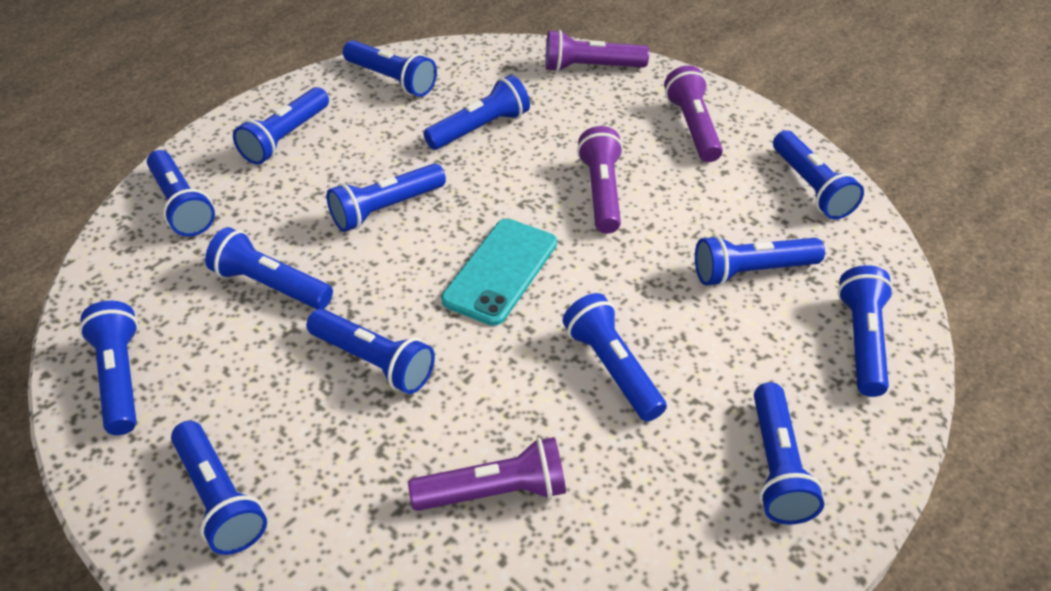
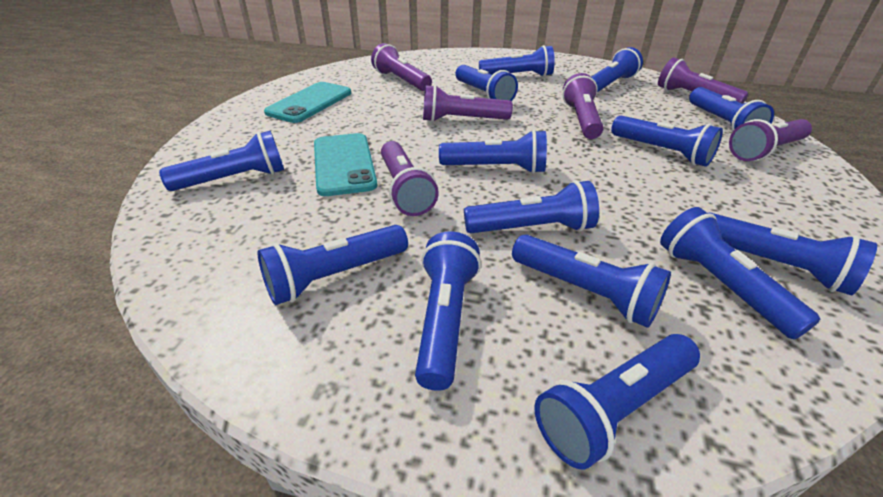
purple flashlight: [408,437,566,511] [545,30,649,72] [577,126,623,234] [664,66,723,162] = 4 -> [371,43,432,91] [381,141,439,216] [423,85,513,122] [562,73,604,139] [658,57,748,104] [729,119,812,161] = 6
turquoise phone: [441,219,557,326] = 1 -> [264,82,351,123] [314,133,377,196] = 2

